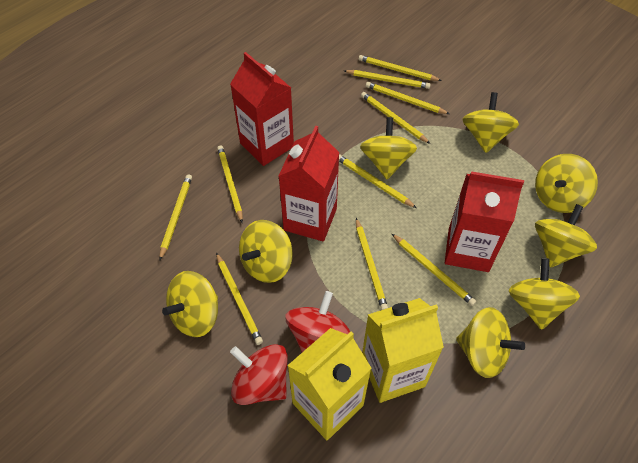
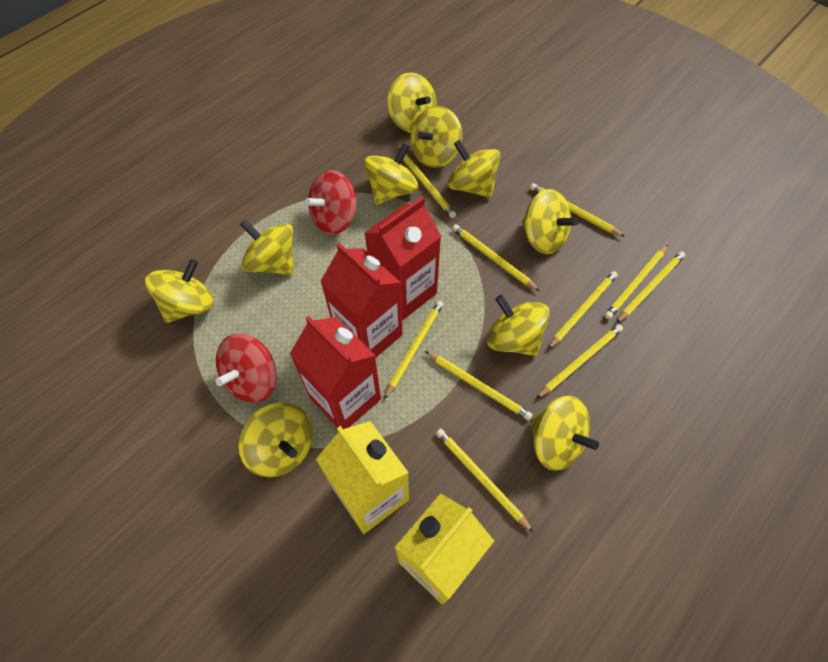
yellow spinning top: [162,271,218,337] [239,220,293,283] [360,117,417,179] [456,307,525,378] [462,92,519,153] [509,258,580,330] [535,154,598,213] [535,204,597,268] = 8 -> [145,259,214,323] [239,402,313,477] [240,219,294,275] [364,143,419,205] [387,72,437,133] [410,106,462,168] [448,140,501,198] [487,295,550,356] [522,189,578,254] [530,396,599,471] = 10

